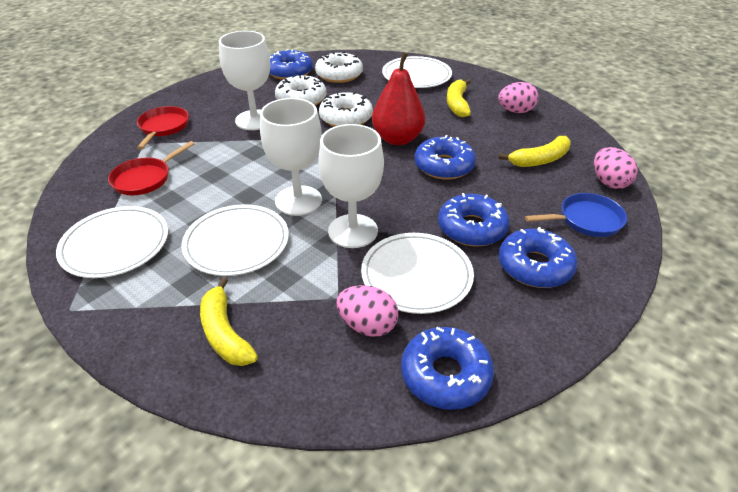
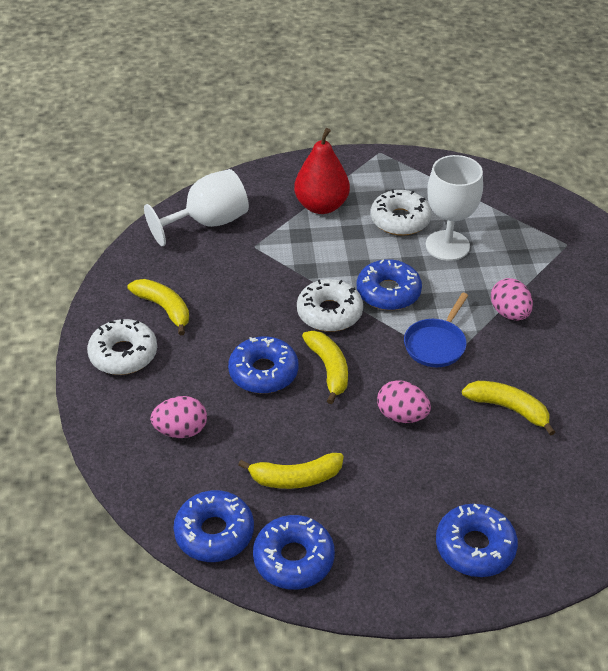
red pan: [108,141,195,195] [137,106,189,149] = 2 -> none = 0
white goblet: [219,31,270,130] [260,98,322,216] [319,124,384,248] = 3 -> [144,169,249,246] [426,155,483,261] = 2
white plate: [56,206,168,278] [181,204,289,276] [361,233,474,314] [382,56,452,88] = 4 -> none = 0
yellow banana: [200,277,258,366] [447,79,471,117] [499,136,571,167] = 3 -> [127,279,189,335] [238,453,344,489] [302,331,348,404] [462,381,555,436] = 4

